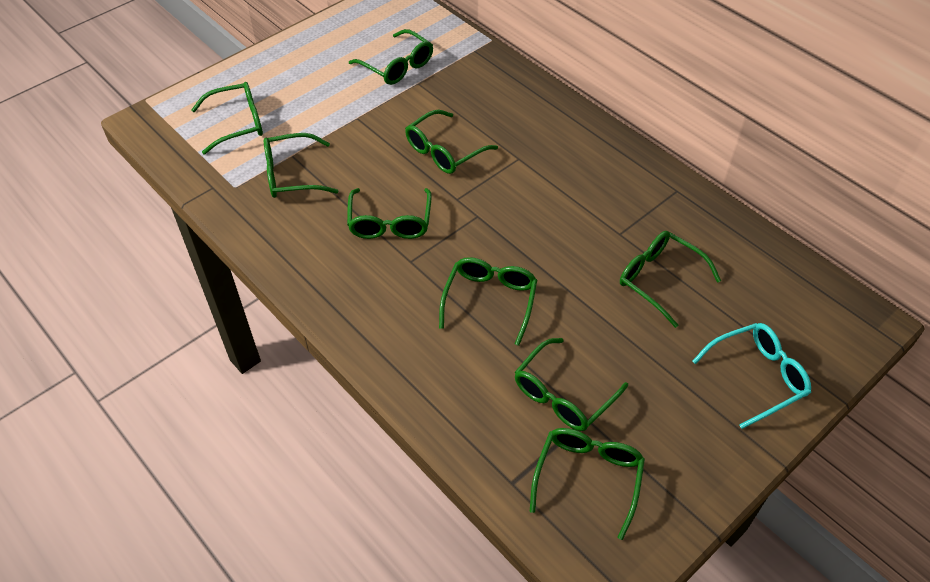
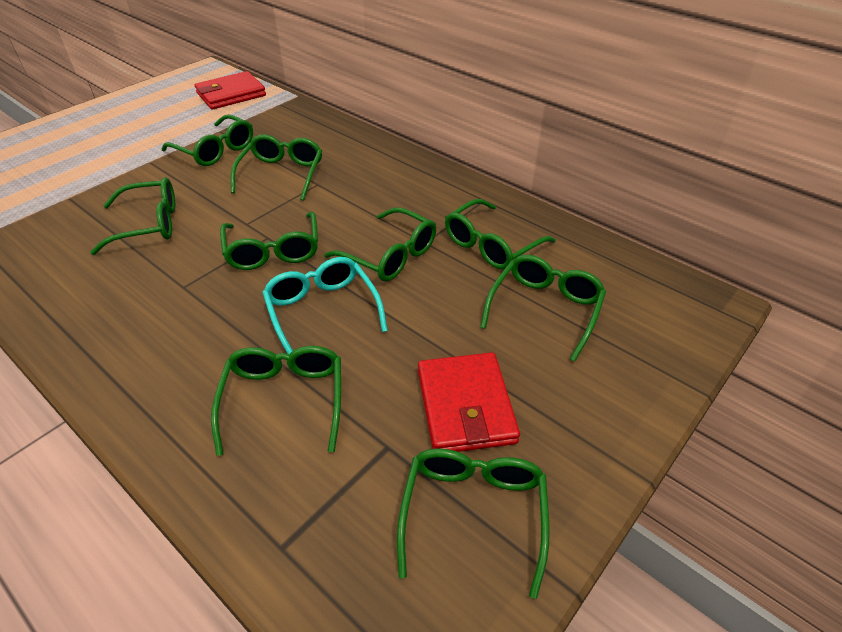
red wallet: none = 0 -> [195,71,266,110] [418,352,520,452] = 2

